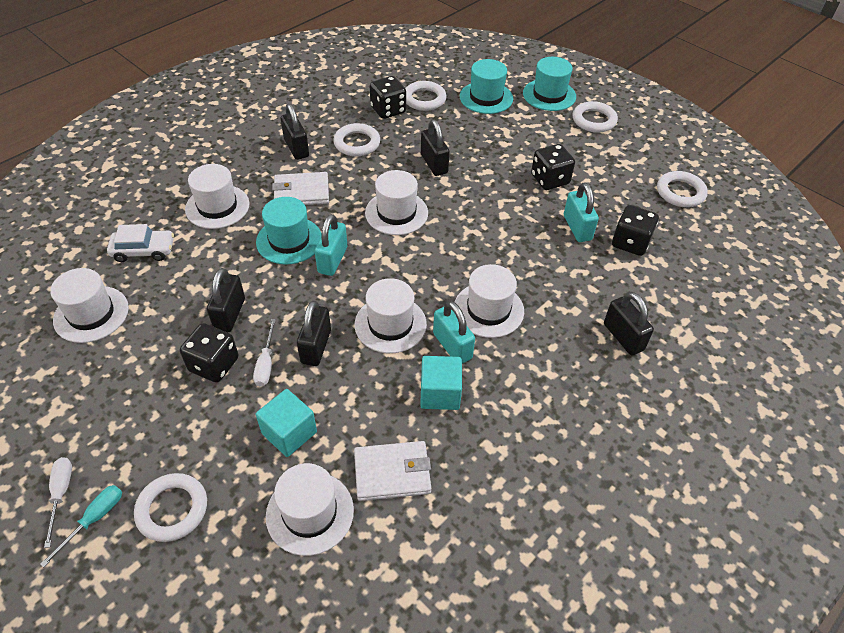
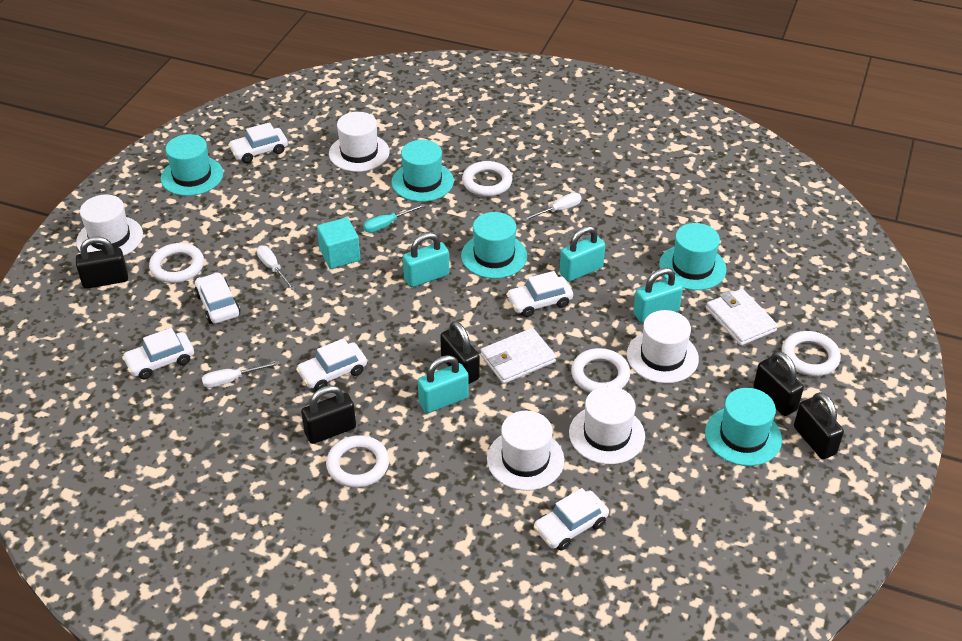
black dice: [180,323,238,383] [370,76,406,119] [531,144,575,190] [612,205,659,256] = 4 -> none = 0
turquoise cube: [256,389,317,457] [420,356,462,410] = 2 -> [317,217,361,269] = 1
turquoise hat: [256,197,322,264] [460,59,513,114] [523,57,576,111] = 3 -> [161,134,223,196] [392,140,454,202] [461,212,527,279] [659,223,727,290] [705,388,782,466] = 5
turquoise padlock: [315,214,347,276] [433,301,475,364] [564,183,599,242] = 3 -> [403,232,449,287] [418,355,469,413] [559,226,605,282] [633,268,683,323] = 4
white car: [107,224,174,262] = 1 -> [122,328,194,380] [195,272,240,324] [228,122,288,163] [296,338,367,390] [506,271,573,317] [534,488,609,551] = 6
white hat: [50,268,129,343] [185,164,249,229] [266,463,354,556] [354,278,427,353] [365,170,428,235] [455,264,524,338] = 6 -> [76,195,143,256] [329,112,390,172] [487,411,564,491] [569,386,645,464] [627,310,699,383] = 5
white screwdriver: [44,457,72,548] [253,319,276,387] = 2 -> [202,361,280,388] [257,245,295,290] [523,192,582,221] = 3

